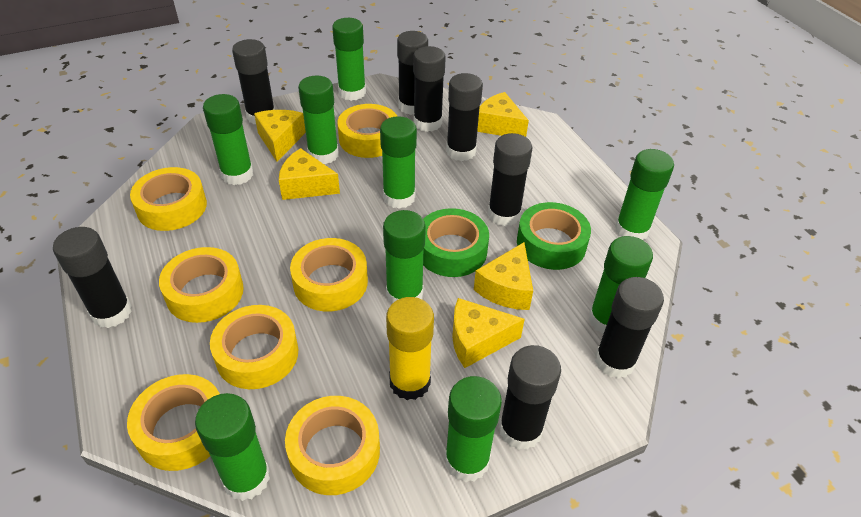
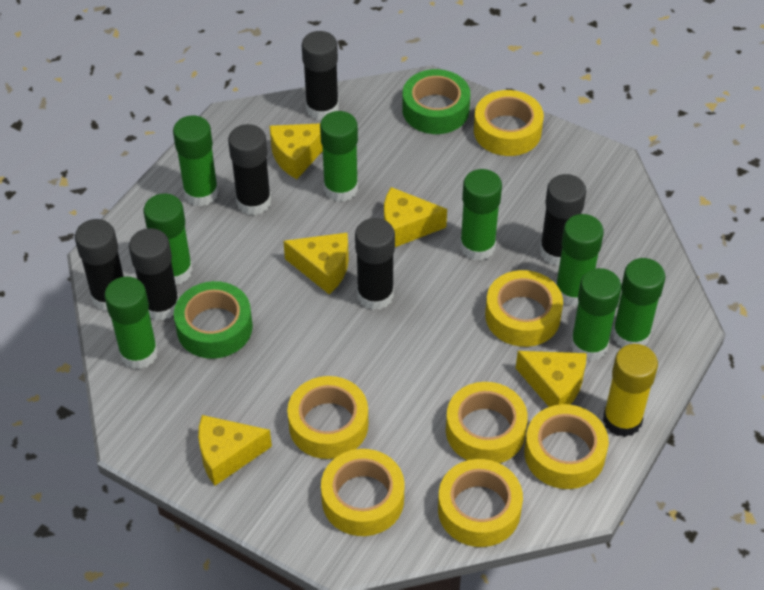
black glue stick: [53,227,132,328] [232,39,275,124] [397,31,428,115] [413,46,446,132] [446,73,483,161] [488,133,532,226] [499,345,561,450] [595,277,664,379] = 8 -> [75,219,124,311] [129,228,179,320] [228,124,271,215] [302,31,339,120] [355,218,395,310] [539,174,586,266] = 6
green glue stick: [195,393,270,501] [203,94,253,185] [298,76,339,164] [332,18,366,101] [380,116,417,209] [383,210,426,304] [445,376,502,482] [589,236,653,334] [615,149,674,240] = 9 -> [104,276,158,369] [144,194,193,284] [173,115,219,206] [320,111,358,202] [460,169,502,260] [556,214,604,306] [570,268,622,361] [612,258,666,348] = 8

